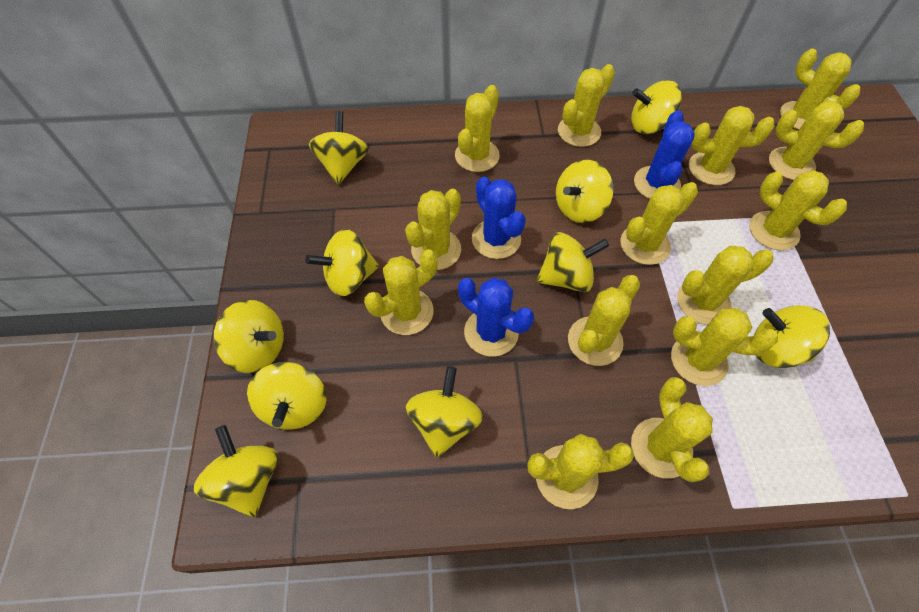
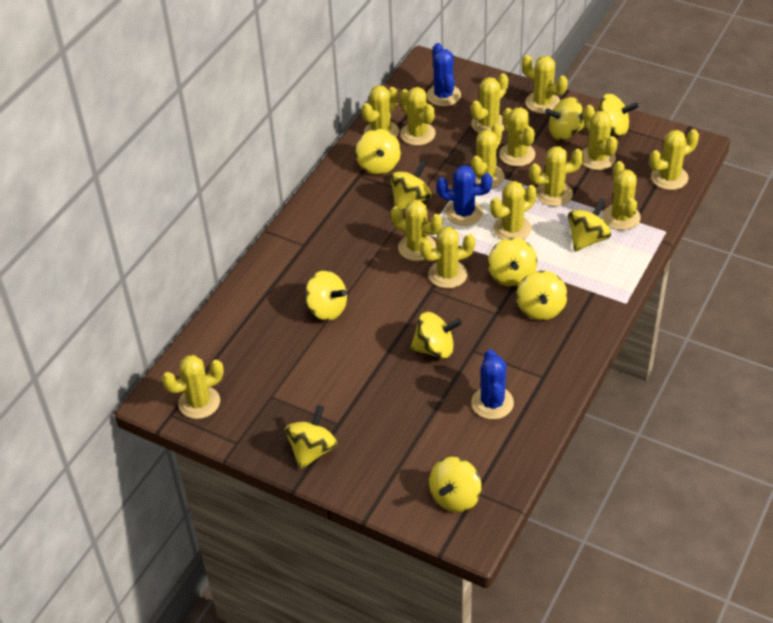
yellow spinning top: [194,425,278,518] [213,300,284,373] [247,362,326,430] [305,229,379,296] [309,111,369,185] [406,366,483,458] [537,232,609,292] [556,160,614,223] [631,80,682,134] [754,305,830,368] = 10 -> [285,405,337,469] [305,270,347,321] [355,129,401,175] [390,161,432,210] [410,312,462,359] [429,457,482,512] [488,238,537,287] [516,271,568,321] [545,97,586,141] [568,199,611,251] [597,93,639,136] = 11

